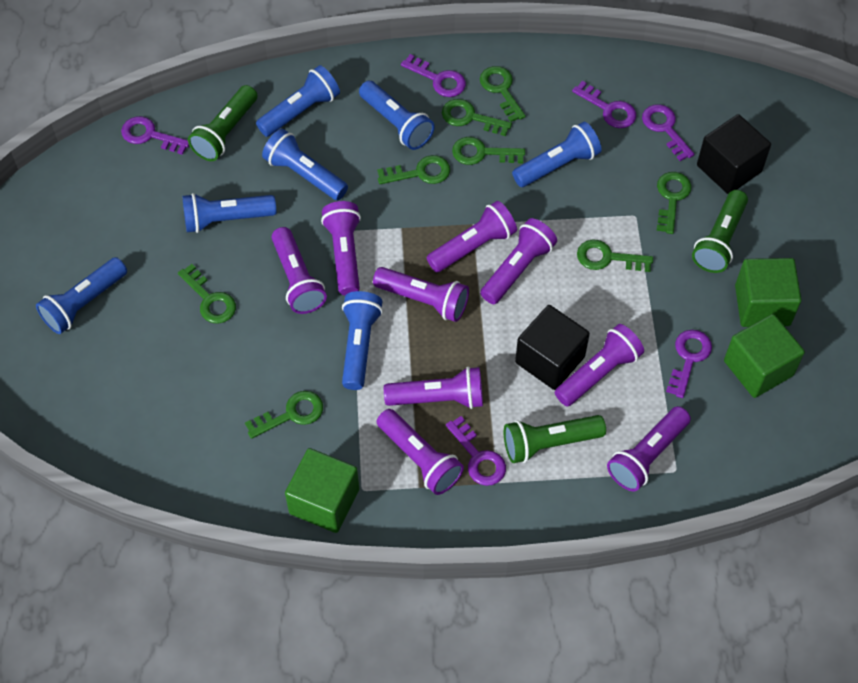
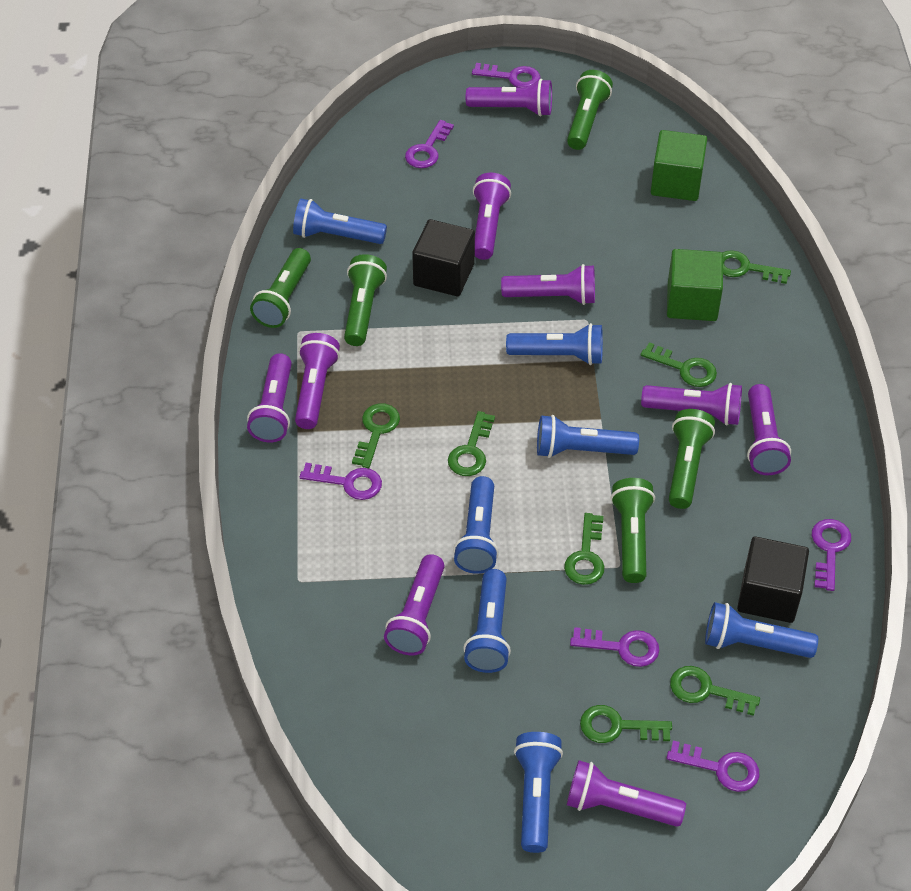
green cube: [285,448,359,533] [724,314,805,398] [735,258,801,327] = 3 -> [651,130,707,201] [667,249,723,321] = 2
green flashlight: [188,85,257,161] [504,415,606,463] [692,190,748,273] = 3 -> [250,248,311,328] [344,254,387,346] [567,70,613,150] [610,478,655,583] [669,409,715,509] = 5
green key: [178,264,236,324] [245,391,323,439] [377,155,450,184] [442,99,512,136] [452,137,525,165] [480,66,526,122] [577,239,653,272] [657,172,692,234] = 8 -> [352,403,400,468] [448,411,495,476] [564,513,604,585] [580,705,672,743] [641,342,717,387] [670,666,760,716] [722,250,791,284] = 7

